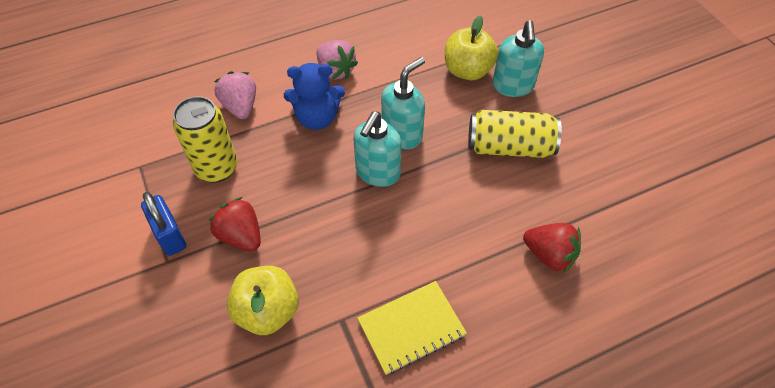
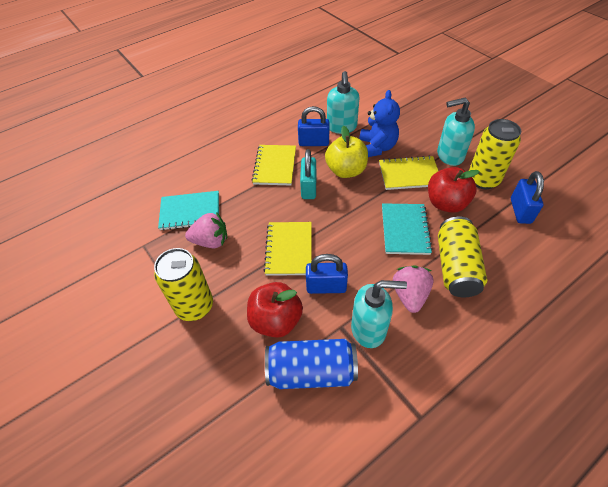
blue can: none = 0 -> [265,339,358,389] = 1
blue padlock: [141,192,186,256] = 1 -> [298,106,330,146] [306,254,348,294] [511,171,544,224] = 3
red apple: none = 0 -> [247,282,303,338] [428,167,480,213] = 2
red strawberry: [209,197,261,251] [523,223,581,273] = 2 -> none = 0
turquoise notebook: none = 0 -> [158,191,219,230] [382,203,433,255] = 2
turquoise padlock: none = 0 -> [300,149,316,199] = 1
yellow apple: [227,266,299,335] [445,15,498,80] = 2 -> [325,126,368,178] = 1
yellow can: [173,96,237,183] [468,110,562,158] = 2 -> [154,248,213,321] [438,216,487,297] [469,119,521,189] = 3
yellow notebook: [357,281,467,375] = 1 -> [252,145,296,185] [264,222,312,276] [379,156,438,190] = 3

